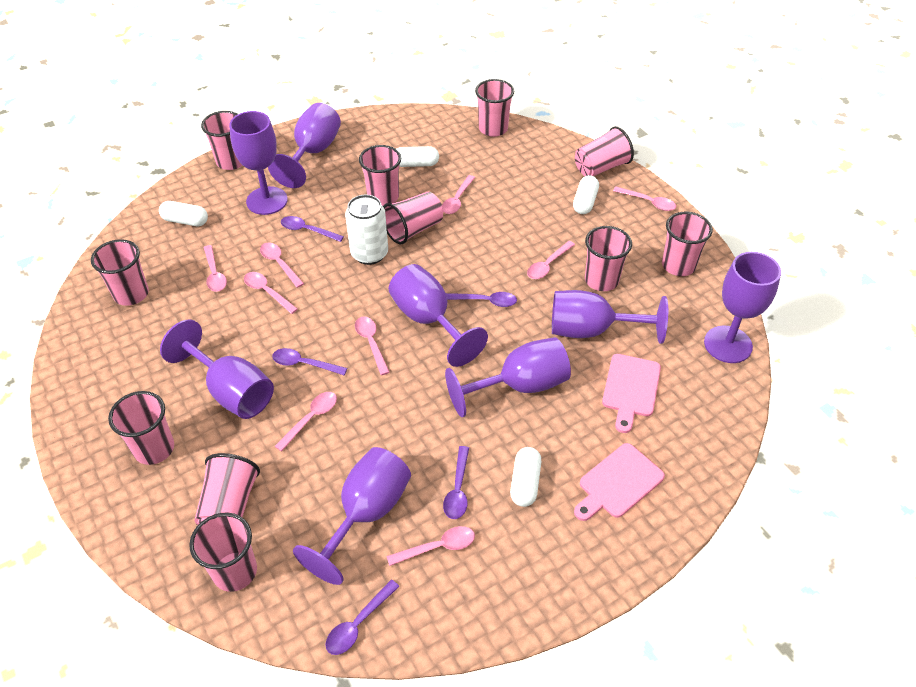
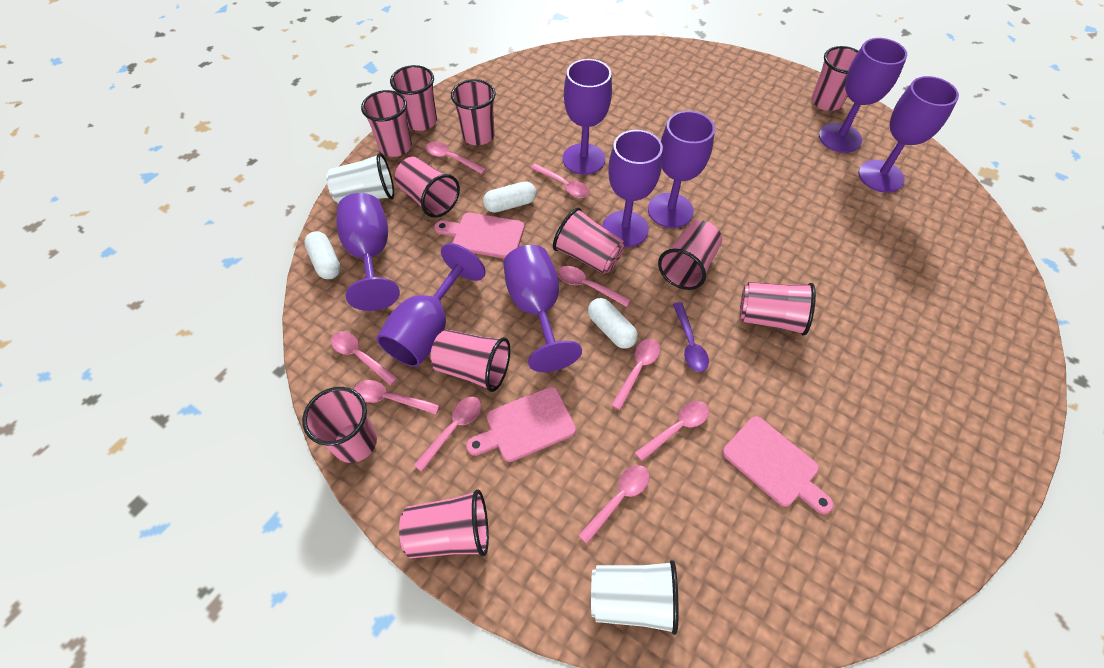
pink cutting board: [574,443,665,521] [602,354,661,433] = 2 -> [434,212,524,259] [466,387,576,462] [723,416,833,514] = 3
purple spoon: [272,348,347,375] [281,216,344,242] [325,580,400,655] [443,446,469,519] [446,292,517,307] = 5 -> [673,302,709,372] = 1
white can: [345,195,388,265] = 1 -> none = 0
white capsule: [159,201,208,226] [397,146,439,167] [510,447,541,507] [573,175,599,214] = 4 -> [304,231,341,279] [483,181,536,213] [588,298,638,349] = 3
white cup: none = 0 -> [326,153,394,203] [591,560,679,635] = 2

